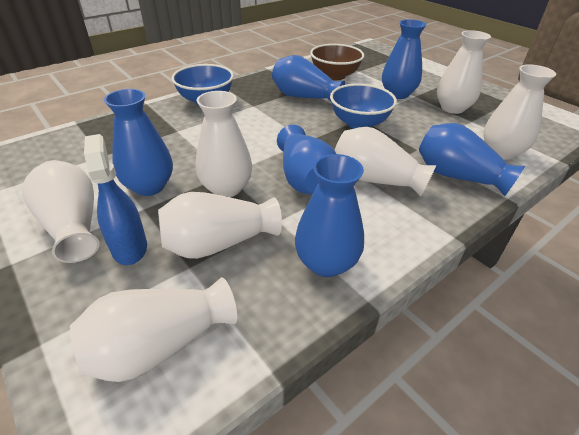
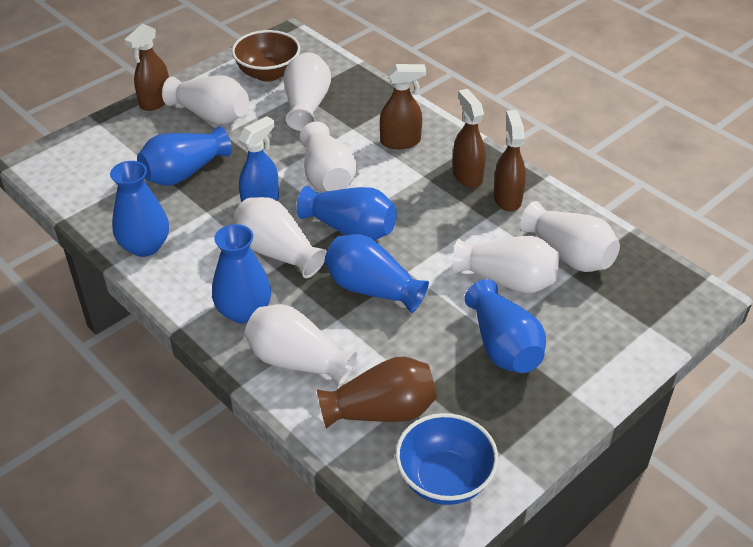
blue bowl: [171,64,234,105] [330,84,397,129] = 2 -> [395,413,498,505] = 1
brown spray bottle: none = 0 -> [124,24,169,111] [380,64,426,149] [453,89,486,188] [493,110,526,212] = 4
brown vase: none = 0 -> [317,357,437,429] = 1

